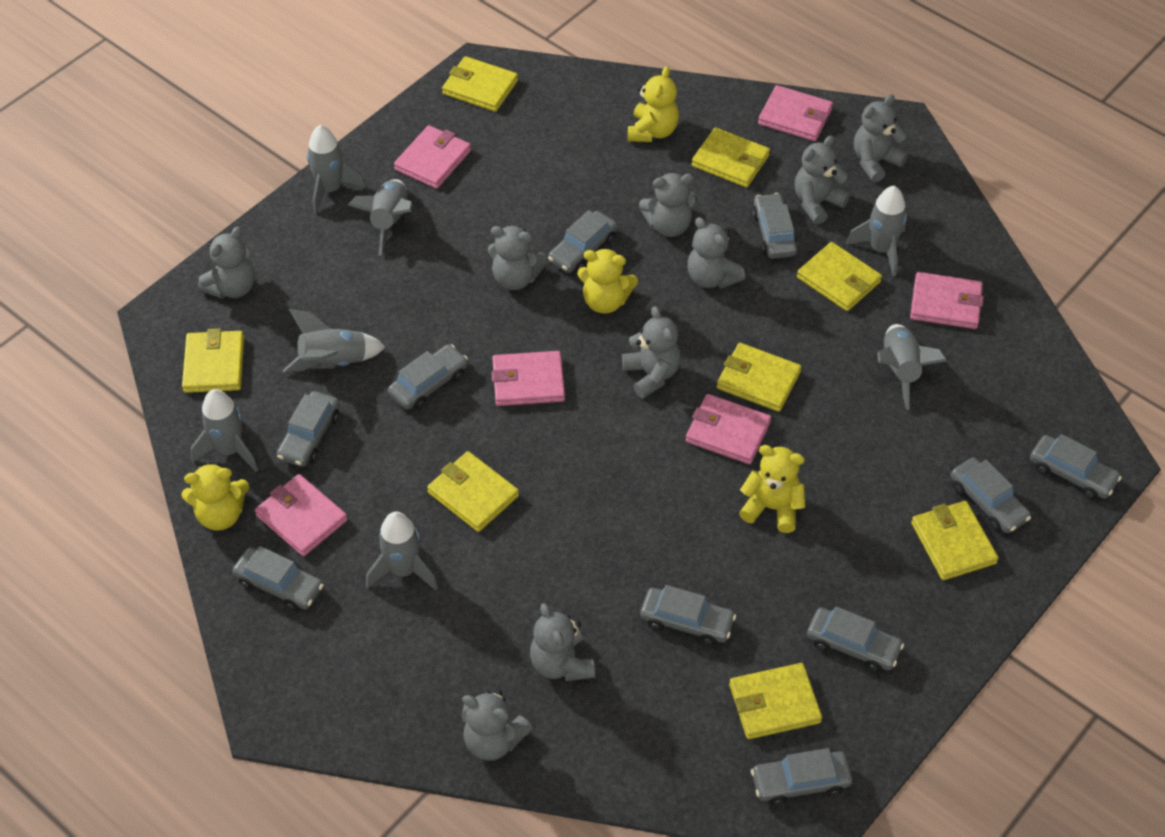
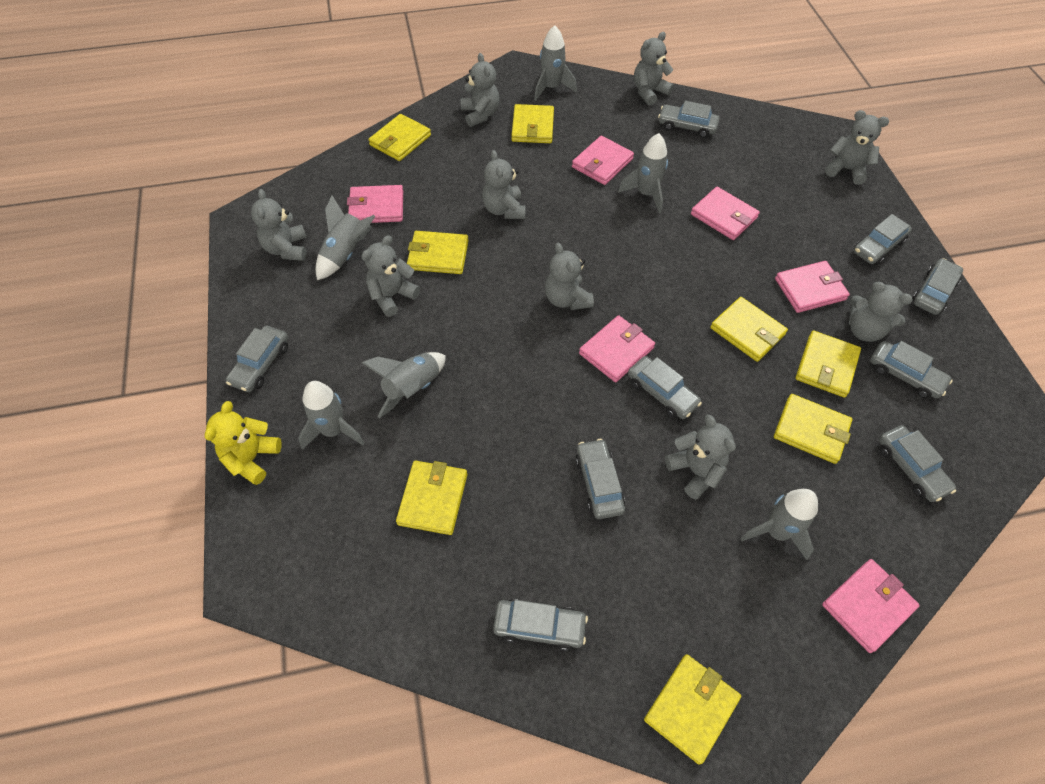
grey car: [232,546,324,611] [277,391,340,467] [388,344,468,410] [548,210,617,273] [640,585,736,646] [751,748,852,806] [752,193,798,259] [807,606,904,672] [951,457,1031,533] [1030,434,1122,499] = 10 -> [226,326,288,392] [493,599,588,651] [575,439,625,519] [628,356,702,419] [658,101,720,138] [854,214,912,265] [870,341,953,399] [879,425,956,502] [912,258,963,315] = 9
grey rocket: [191,389,258,472] [283,309,386,373] [307,125,365,214] [348,179,413,256] [366,512,438,590] [846,186,907,276] [877,324,947,410] = 7 -> [298,381,364,450] [316,195,376,280] [362,352,446,418] [534,25,577,101] [618,133,668,213] [741,489,818,560] = 6
yellow teddy bear: [181,462,249,531] [577,249,638,314] [628,66,679,142] [739,445,805,533] = 4 -> [205,401,282,485] = 1

